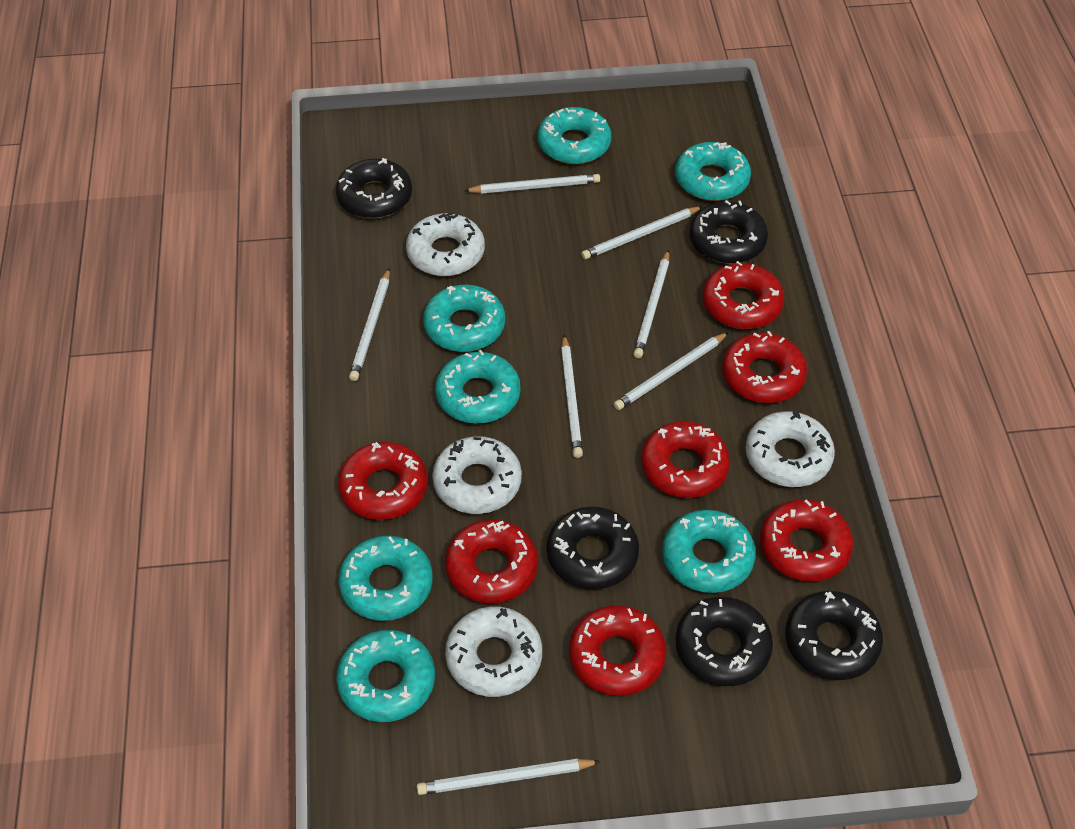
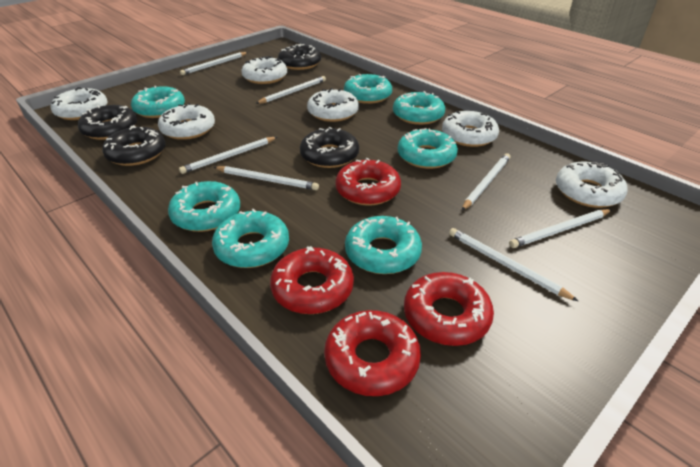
black donut: [336,158,412,218] [547,506,639,589] [676,597,773,686] [689,200,768,264] [785,591,883,680] = 5 -> [78,105,137,140] [102,125,165,166] [278,44,321,70] [300,127,359,168] = 4
red donut: [338,442,428,520] [445,519,538,603] [569,605,666,696] [641,421,730,498] [703,261,785,329] [722,331,807,403] [760,499,853,582] = 7 -> [270,246,354,314] [324,310,421,396] [335,158,401,206] [404,272,494,346] = 4
white donut: [406,212,485,276] [432,436,522,514] [445,607,542,697] [746,411,835,487] = 4 -> [51,87,107,120] [158,103,215,140] [241,56,287,84] [307,88,359,122] [442,111,499,147] [556,162,628,208] = 6

